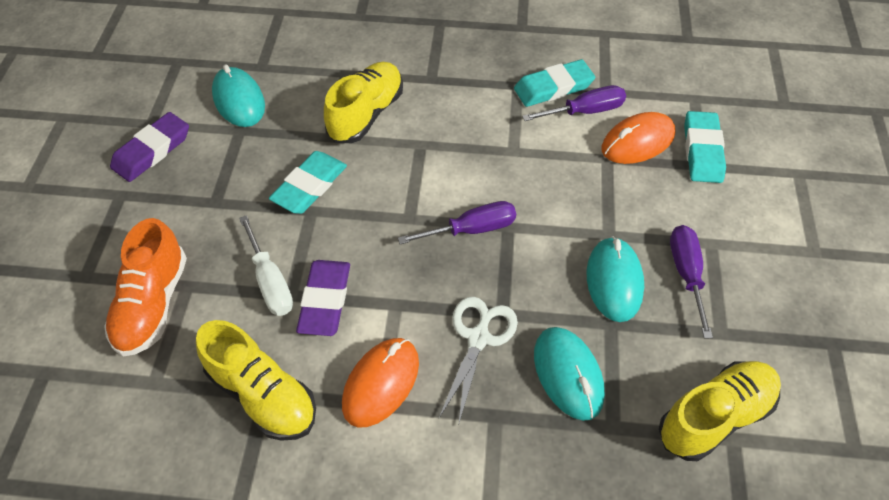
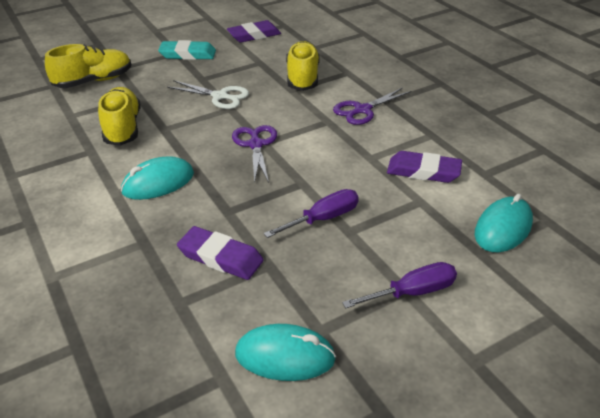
orange mouse: [342,338,419,428] [602,112,676,164] = 2 -> none = 0
orange shoe: [104,218,187,356] = 1 -> none = 0
purple eraser: [110,112,189,182] [296,260,350,336] = 2 -> [177,226,264,280] [227,20,281,43] [387,151,462,183] = 3
purple scissors: none = 0 -> [232,125,277,184] [333,87,411,125] = 2
purple screwdriver: [398,201,516,244] [522,85,626,121] [670,225,713,339] = 3 -> [264,189,359,238] [342,262,457,308] = 2
turquoise eraser: [269,151,347,214] [514,59,595,107] [684,111,726,183] = 3 -> [158,40,216,60] = 1
white screwdriver: [239,215,293,316] = 1 -> none = 0

